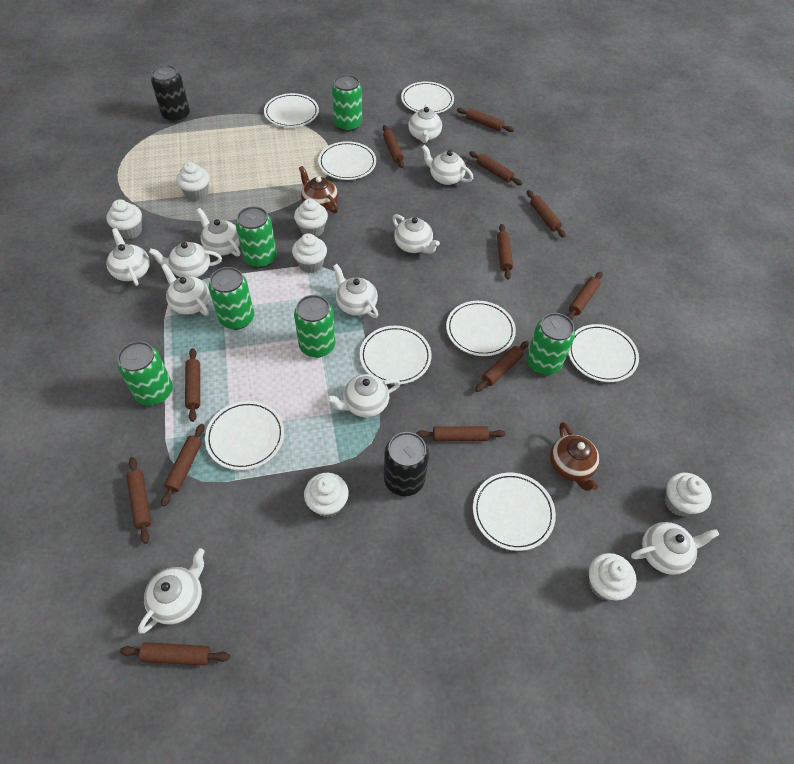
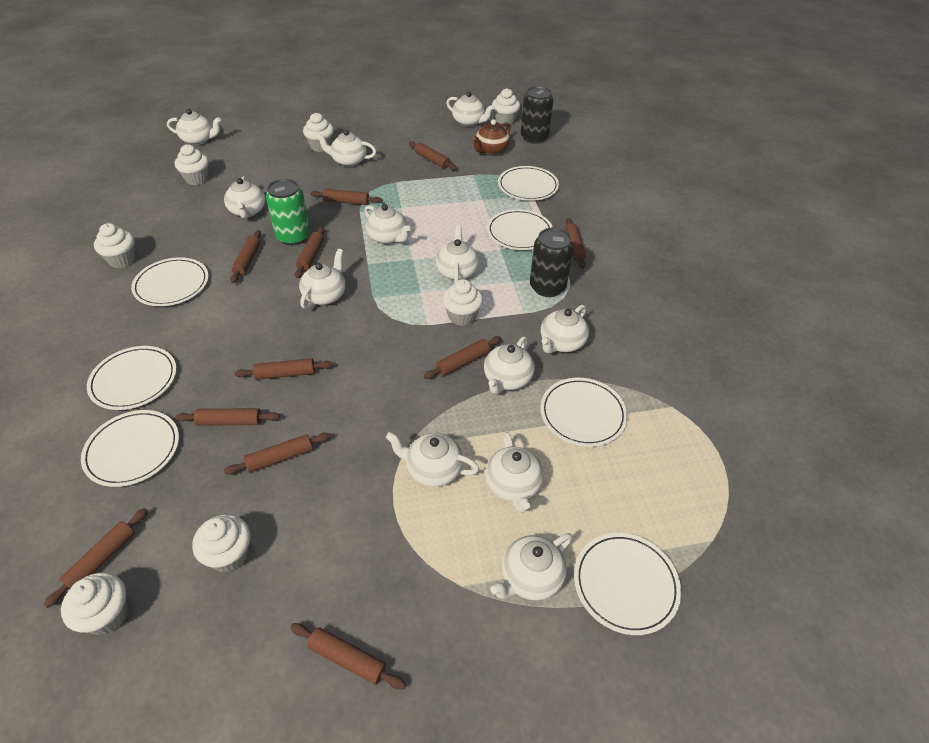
brown rolling pin: [120,642,230,666] [126,457,151,544] [161,424,204,507] [185,348,200,422] [383,125,404,168] [416,426,505,441] [457,108,514,132] [469,151,522,185] [475,341,529,392] [497,224,513,280] [527,190,566,238] [567,272,603,320] = 12 -> [44,508,148,608] [175,408,280,426] [224,433,331,475] [230,230,261,283] [234,358,333,380] [290,623,406,690] [295,226,325,278] [310,189,382,205] [409,141,457,170] [424,336,501,379] [565,218,586,269] = 11
brown teapot: [299,166,339,213] [550,422,600,491] = 2 -> [472,119,511,155] = 1
green can: [117,341,173,405] [209,267,254,330] [236,206,277,268] [294,295,335,358] [332,74,362,132] [526,313,575,375] = 6 -> [266,179,310,245] = 1
white plate: [205,401,284,470] [264,93,319,127] [318,141,376,180] [360,326,432,385] [401,82,454,114] [446,301,516,356] [473,473,556,551] [568,324,639,382] = 8 -> [81,410,179,487] [87,346,177,410] [131,257,209,306] [487,209,553,250] [498,166,559,201] [540,378,628,447] [574,533,681,635] = 7
white teapot: [106,228,150,286] [138,548,205,633] [149,242,222,278] [161,264,210,316] [197,208,241,257] [327,374,401,417] [333,264,379,318] [392,214,440,254] [408,104,442,143] [421,145,473,185] [631,522,719,575] = 11 -> [167,109,221,145] [224,176,265,219] [299,249,345,309] [316,130,376,167] [364,204,411,244] [386,432,479,487] [436,225,479,283] [446,92,494,127] [484,337,535,394] [485,432,544,513] [490,533,572,600] [541,305,589,353] = 12

